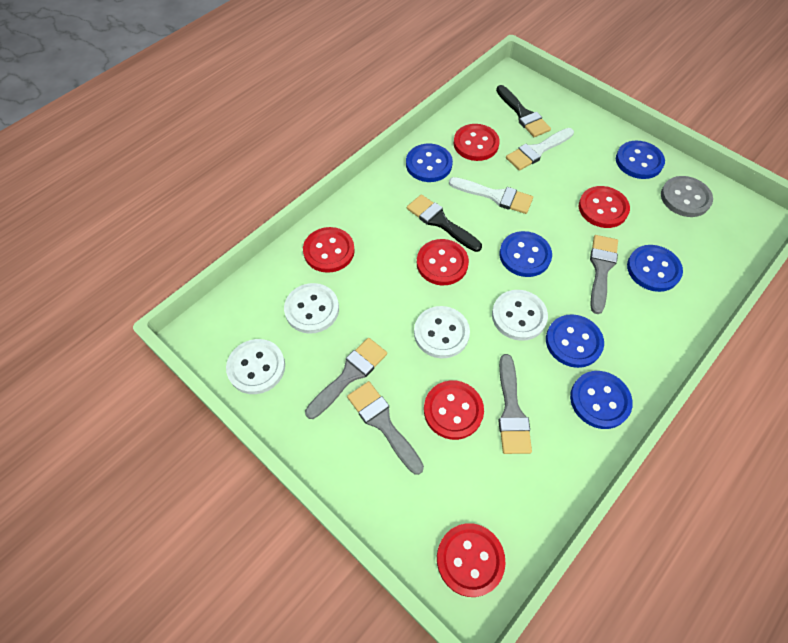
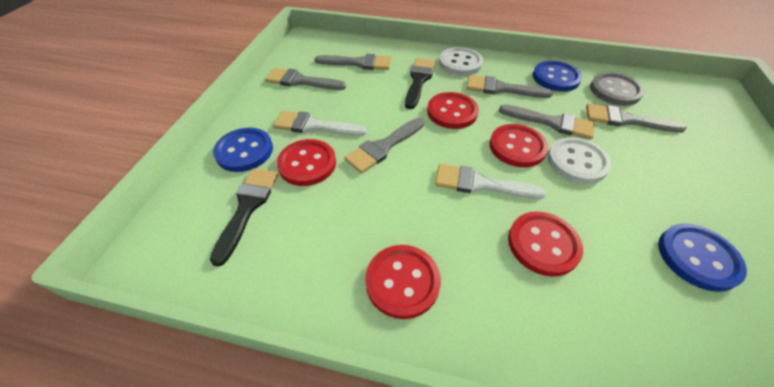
blue button: [406,144,453,182] [499,231,552,277] [546,314,604,368] [570,371,633,429] [616,141,665,179] [627,245,683,292] = 6 -> [213,128,273,172] [533,61,582,92] [658,223,747,292] = 3
grey brush: [305,338,387,419] [347,381,424,475] [498,354,532,454] [590,235,618,314] = 4 -> [265,68,346,90] [315,54,391,70] [344,118,424,174] [466,75,553,98] [499,104,595,140] [586,104,687,133] = 6
red button: [303,227,355,273] [417,239,469,285] [424,380,484,440] [437,523,506,597] [454,124,500,161] [579,186,630,228] = 6 -> [277,139,336,186] [365,245,441,319] [427,92,479,129] [489,124,548,167] [508,212,583,277] = 5
white button: [226,339,285,394] [284,283,339,334] [414,306,470,358] [492,290,548,341] = 4 -> [439,47,483,76] [547,137,611,184] = 2

